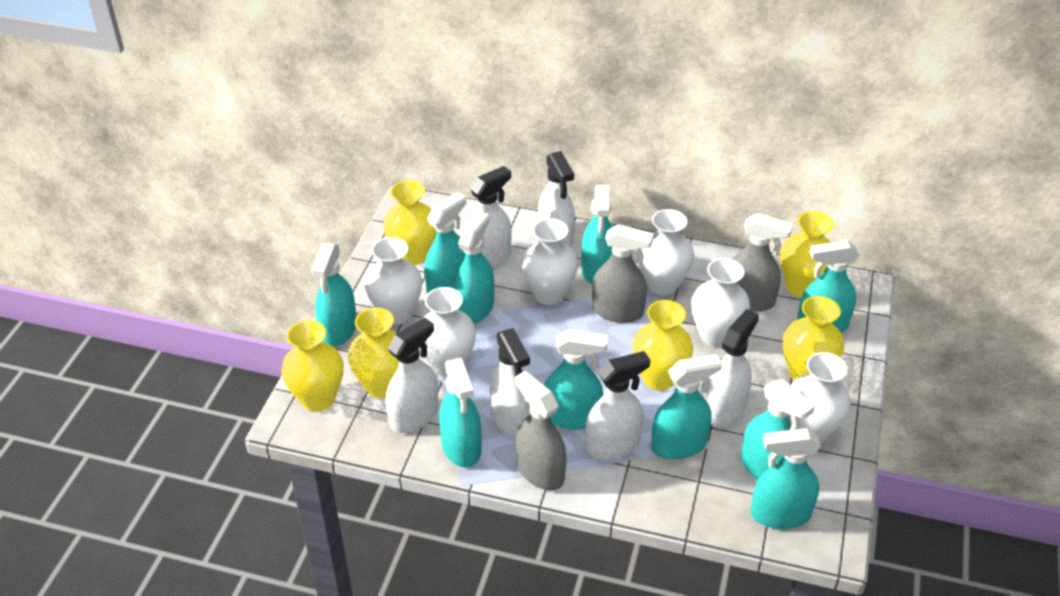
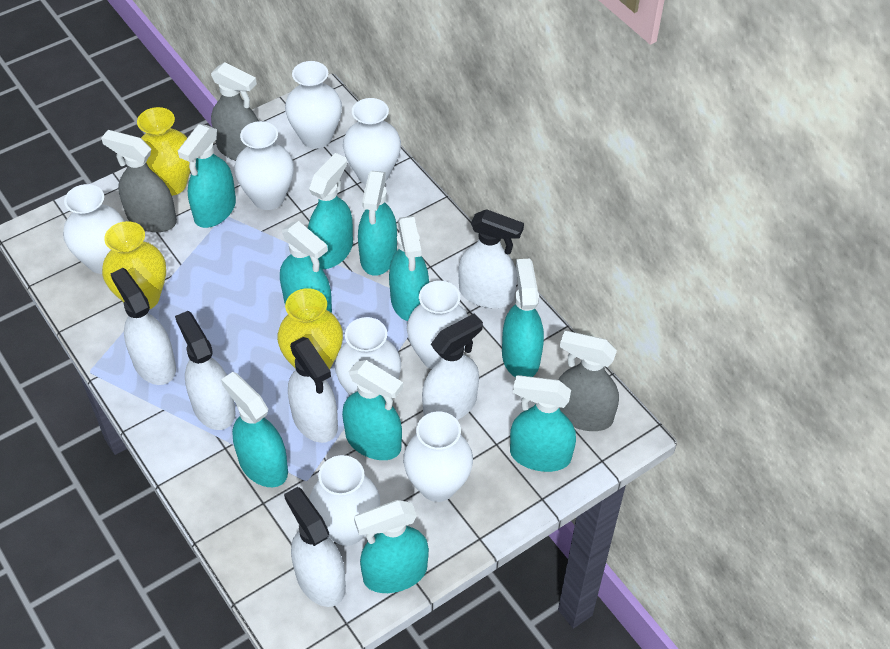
white vase: [365,237,422,325] [419,287,476,377] [522,218,578,305] [640,209,694,296] [691,258,750,347] [789,352,851,443] = 6 -> [63,184,125,274] [234,121,294,210] [285,61,342,149] [309,455,380,546] [335,317,401,395] [343,98,401,185] [403,411,473,502] [407,281,468,369] = 8
yellow vase: [281,320,344,412] [348,307,399,398] [383,180,437,265] [632,300,693,390] [780,211,834,297] [783,296,844,381] = 6 -> [102,221,166,310] [137,107,190,196] [277,288,343,370] = 3

